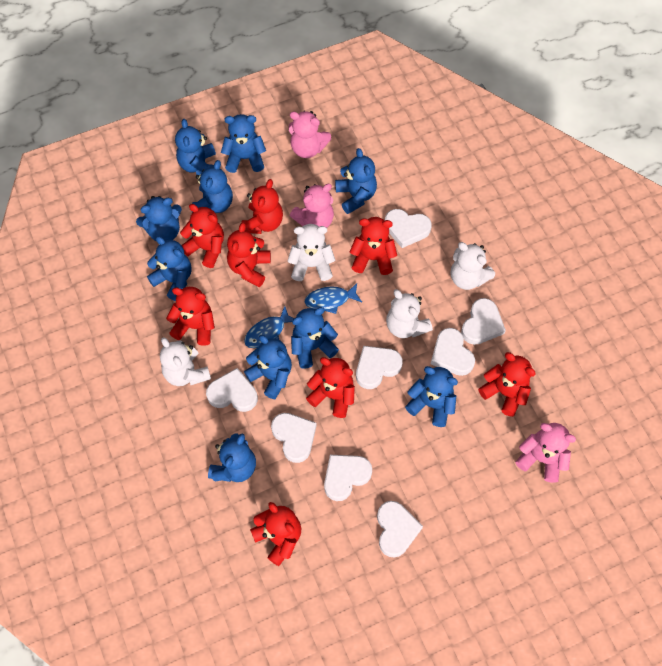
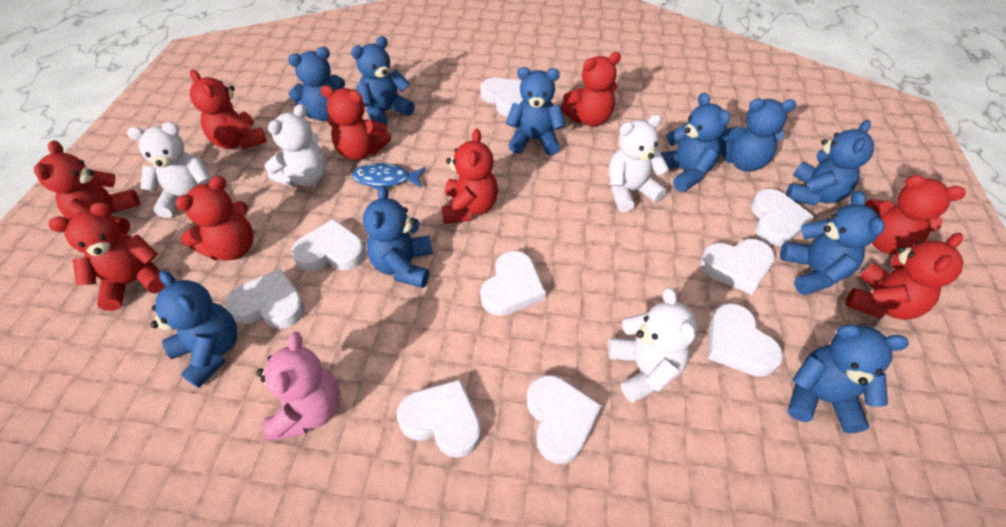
blue fish: [244,306,294,348] [305,283,362,314] = 2 -> [352,163,426,190] = 1
pink teddy bear: [289,111,331,158] [290,184,334,228] [515,423,576,483] = 3 -> [257,332,341,441] = 1
red teddy bear: [166,287,215,346] [180,204,224,268] [227,222,271,287] [242,179,283,234] [250,502,301,566] [306,357,355,418] [350,217,397,275] [478,352,536,417] = 8 -> [34,140,140,234] [49,202,166,311] [175,176,254,260] [190,70,267,149] [320,85,391,160] [442,129,498,224] [561,52,621,126] [846,233,963,320] [864,175,966,255] = 9
white heart: [206,368,258,412] [271,413,317,463] [324,455,372,501] [356,346,403,389] [377,501,423,558] [385,209,432,248] [431,328,475,376] [461,298,506,345] = 8 -> [225,269,305,329] [291,219,366,271] [397,379,481,458] [480,78,523,116] [480,251,546,316] [527,375,602,464] [700,239,775,295] [708,303,783,377] [751,189,814,246] = 9

